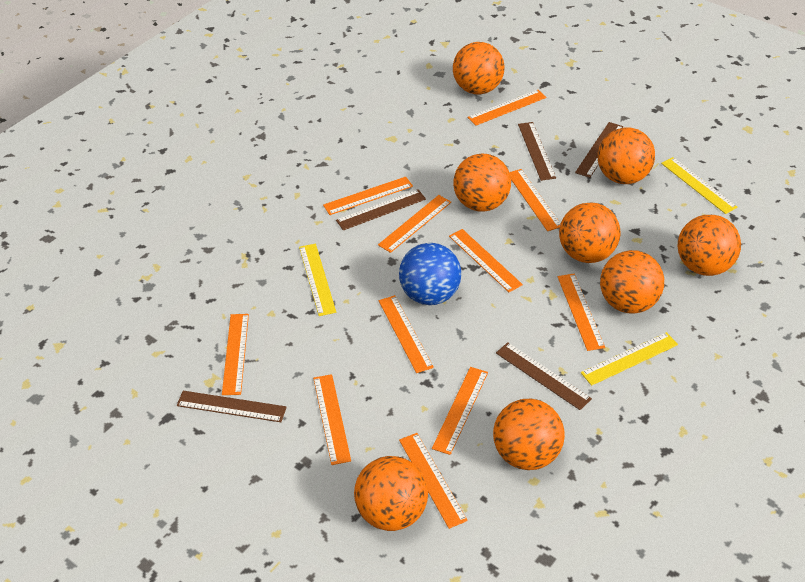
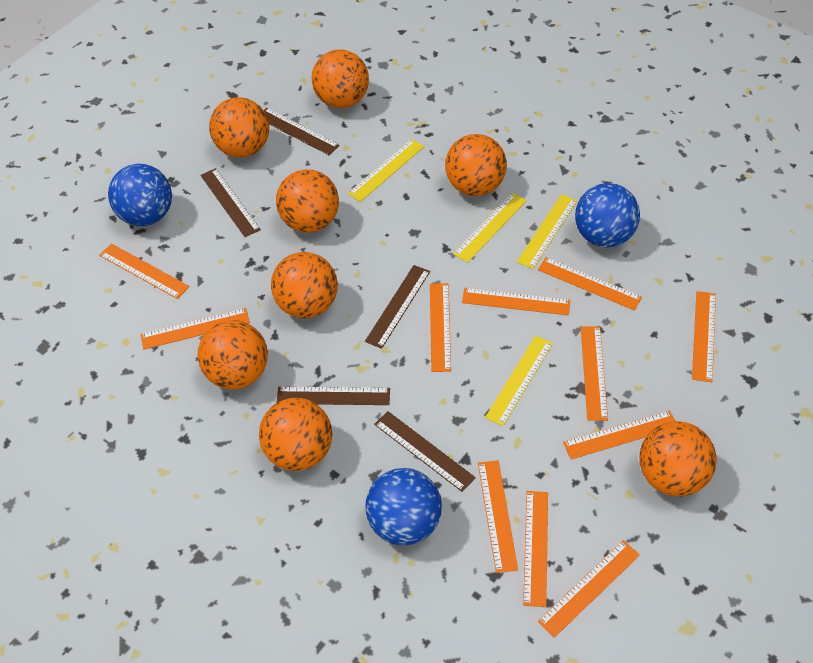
blue ball: [399,243,461,305] = 1 -> [108,164,172,226] [365,468,442,545] [575,183,640,248] = 3
yellow ruler: [299,244,336,316] [581,332,678,386] [661,157,738,214] = 3 -> [348,139,424,202] [453,193,527,263] [485,336,553,426] [517,194,577,269] = 4

